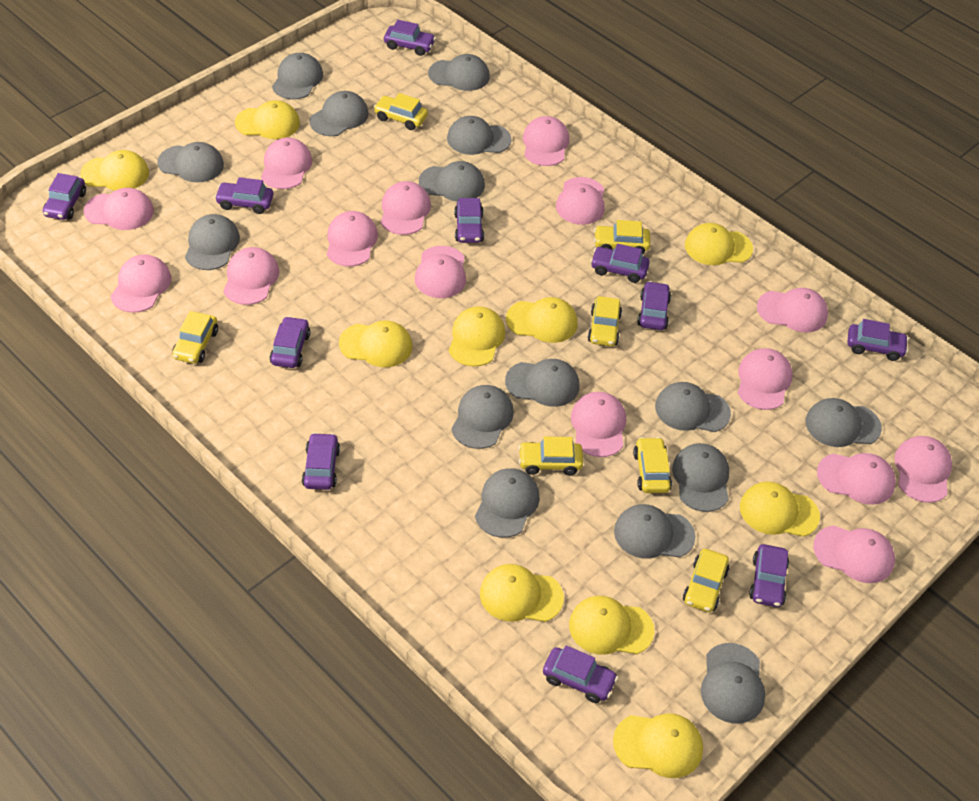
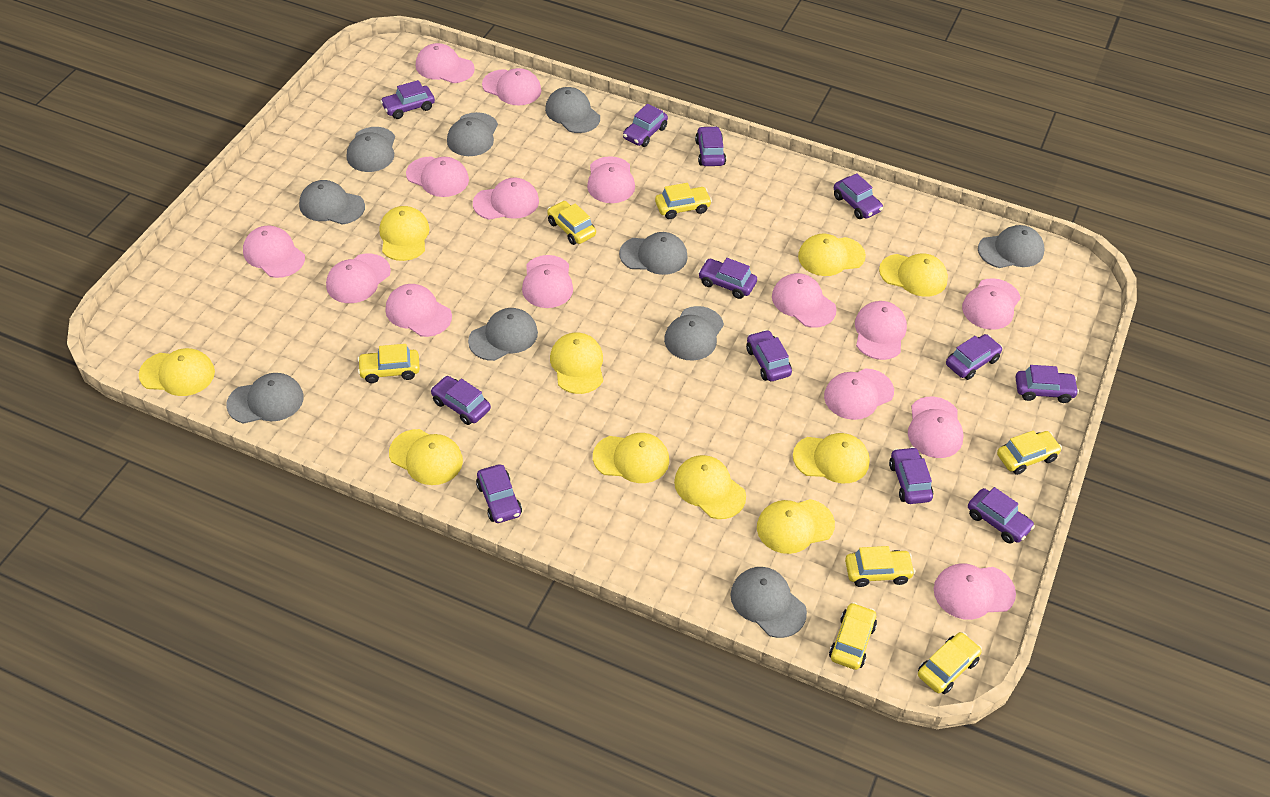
grey cap: [157,142,224,182] [185,214,240,270] [272,53,323,99] [309,91,369,136] [419,161,485,202] [428,54,490,91] [447,116,512,155] [451,385,514,449] [475,468,540,538] [505,359,580,407] [614,504,695,559] [655,382,731,432] [672,443,729,512] [701,643,765,723] [806,398,882,447] = 15 -> [226,373,303,424] [299,180,365,225] [347,127,395,172] [447,112,498,156] [468,308,538,361] [545,87,600,133] [619,232,688,275] [664,306,724,361] [730,567,807,638] [978,225,1044,268] = 10
purple car: [43,173,86,220] [215,177,274,214] [270,316,310,368] [302,432,340,490] [384,20,436,56] [454,198,484,243] [543,645,618,703] [591,244,650,283] [637,281,671,330] [749,544,789,607] [847,319,909,361] = 11 -> [380,80,435,119] [430,376,491,425] [476,464,522,523] [623,104,668,147] [695,126,726,166] [698,258,757,299] [746,330,792,381] [834,173,883,219] [889,447,933,504] [946,334,1003,380] [968,487,1035,544] [1016,365,1079,403] = 12

